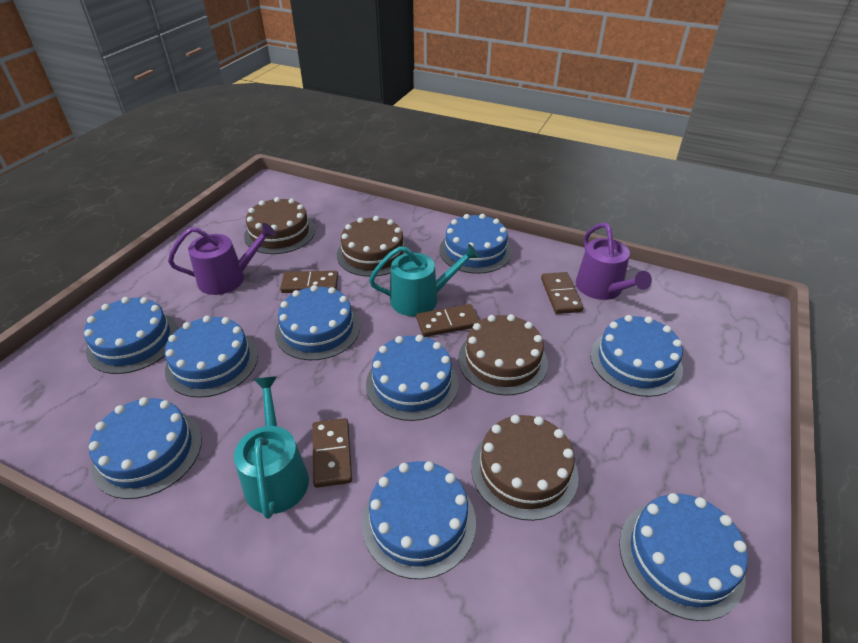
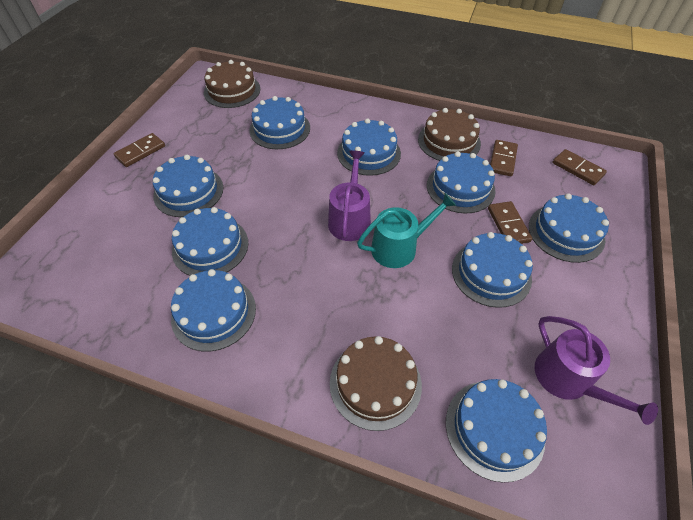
brown cake: [244,197,315,254] [337,216,409,277] [458,314,548,395] [471,415,579,521] = 4 -> [204,60,260,108] [330,336,422,431] [418,108,481,161] = 3
turquoise watering can: [234,376,309,519] [369,244,479,316] = 2 -> [357,193,456,268] = 1

